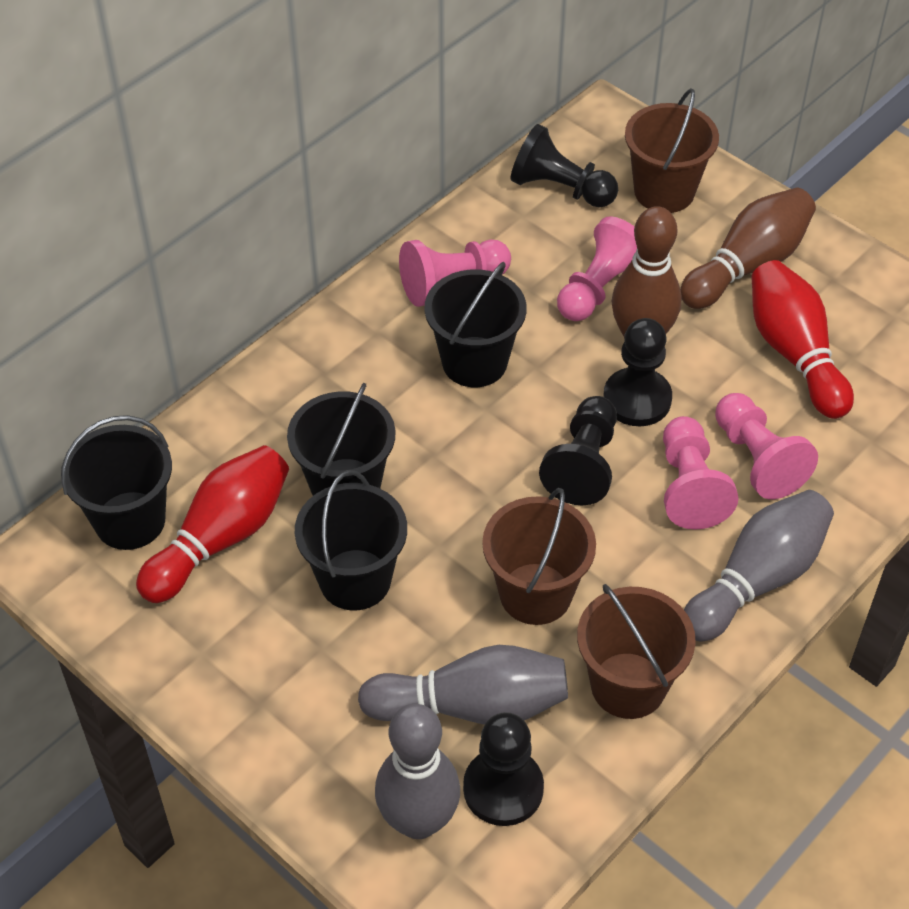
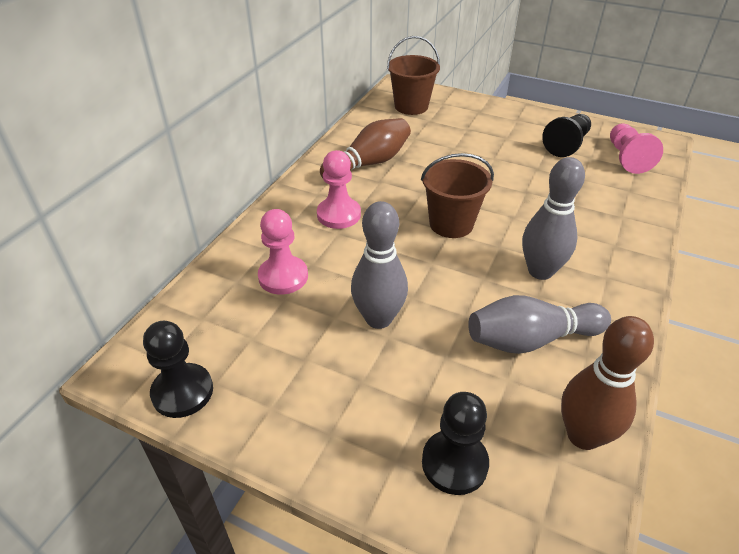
black bucket: [61,415,172,550] [287,383,395,496] [295,470,407,611] [425,262,527,387] = 4 -> none = 0
black pawn: [463,712,544,826] [511,124,618,208] [539,396,617,505] [603,318,672,426] = 4 -> [143,321,213,418] [422,392,489,495] [542,114,591,157] = 3
brown bucket: [482,488,596,625] [577,584,696,719] [625,88,719,213] = 3 -> [387,36,440,115] [421,153,494,238] = 2
pink pawn: [399,239,511,307] [557,216,637,321] [663,416,738,530] [715,393,818,499] = 4 -> [258,209,308,295] [317,150,361,229] [610,124,663,174] = 3
red bowling pin: [136,445,289,603] [751,260,854,419] = 2 -> none = 0

